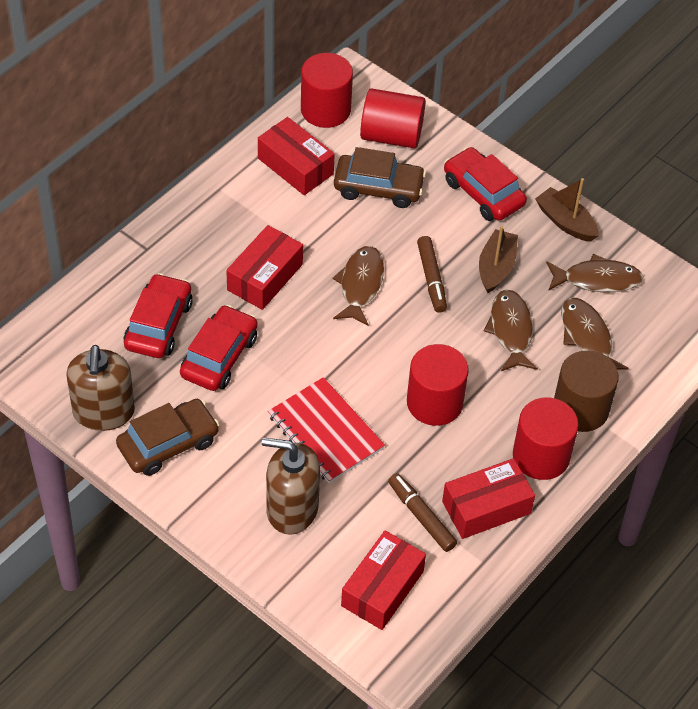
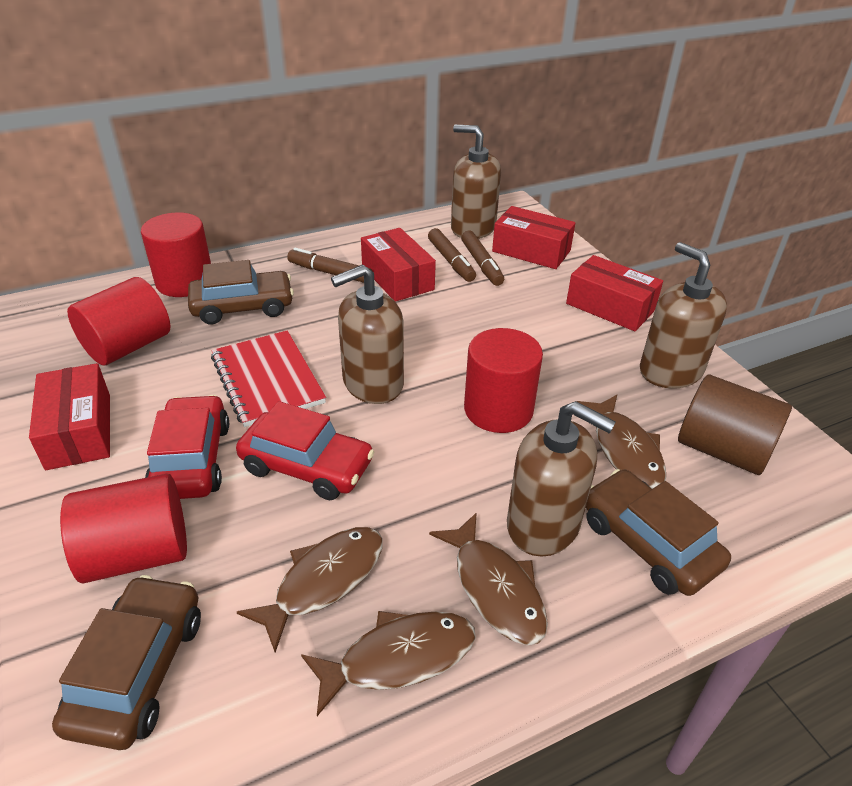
brown boat: [479,226,518,293] [535,178,599,242] = 2 -> none = 0
brown car: [116,399,219,476] [334,147,426,208] = 2 -> [52,575,201,750] [188,260,294,325] [586,469,731,596] = 3
brown marker: [388,473,457,552] [417,236,447,313] = 2 -> [287,248,372,283] [428,228,476,282] [461,230,504,286] = 3
brown soap dispenser: [66,345,135,431] [262,438,320,535] = 2 -> [331,264,404,404] [451,125,501,239] [507,401,616,557] [640,242,727,389] = 4
red car: [123,273,193,358] [180,305,257,391] [444,147,527,221] = 3 -> [145,395,229,499] [236,401,374,500] = 2

